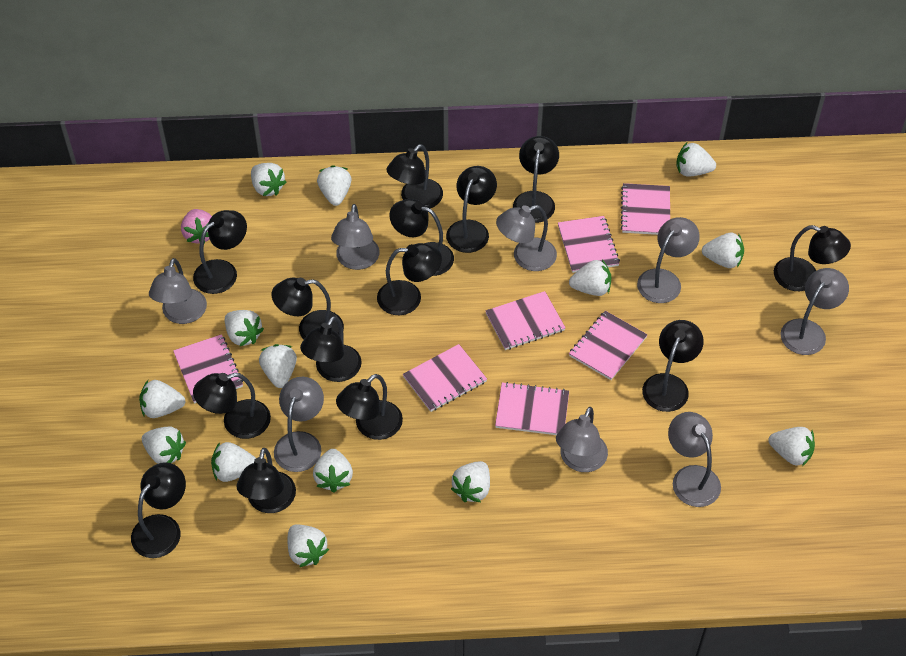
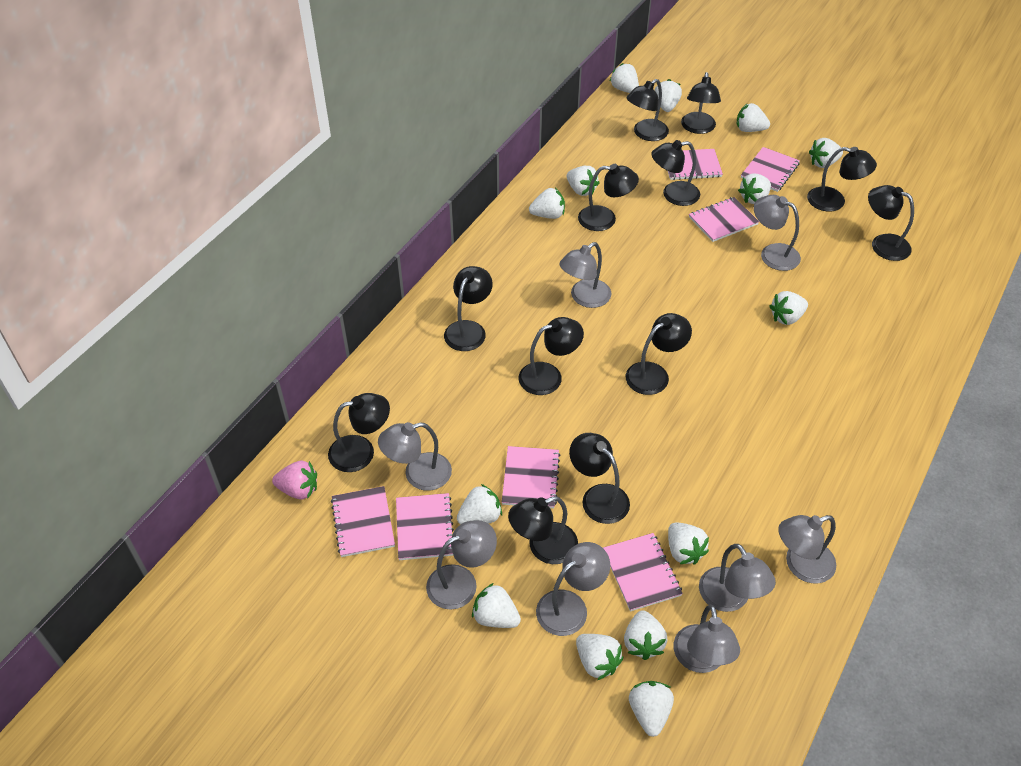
black lamp: [131,462,186,558] [193,210,247,294] [193,373,271,439] [237,448,296,513] [272,278,344,340] [300,316,362,382] [336,374,403,440] [377,243,442,315] [386,144,443,208] [389,199,454,276] [446,166,497,253] [513,136,559,223] [642,320,704,412] [774,225,851,291] = 14 -> [328,393,390,472] [444,266,493,351] [508,496,578,564] [519,317,584,395] [569,433,630,524] [578,164,639,231] [626,79,669,141] [626,313,692,395] [651,140,700,206] [681,72,721,134] [807,147,877,212] [868,185,914,261] = 12

